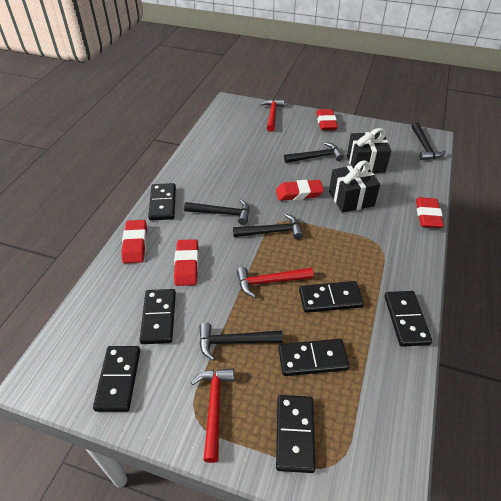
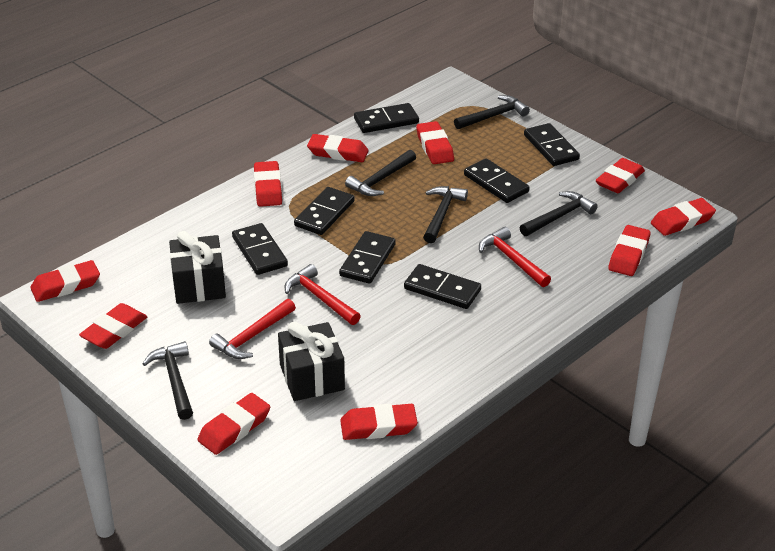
red eraser: [121,220,147,263] [174,239,199,286] [276,180,324,201] [316,109,338,130] [416,197,444,228] = 5 -> [30,260,100,302] [79,303,147,349] [197,393,270,455] [254,161,282,207] [307,134,368,162] [340,404,418,440] [416,121,454,164] [596,158,645,193] [608,225,651,276] [651,198,716,236] = 10

